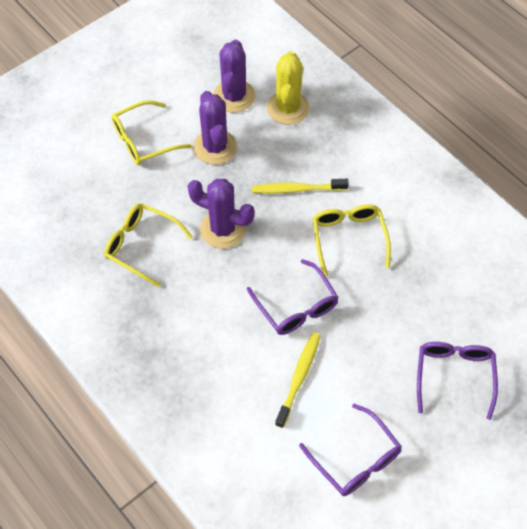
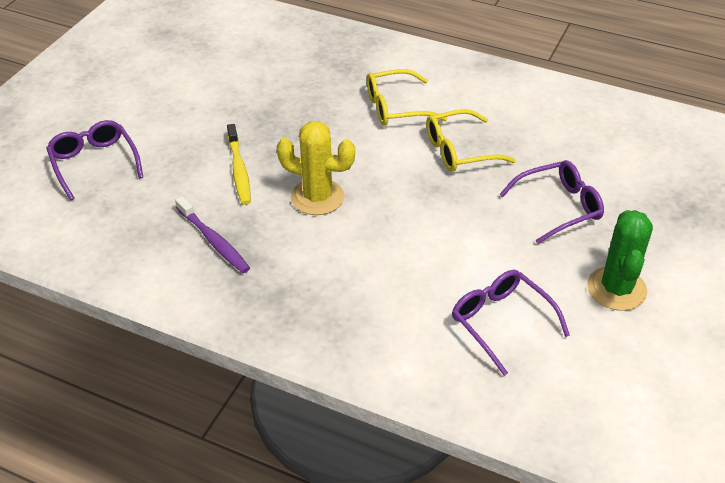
green cactus: none = 0 -> [587,210,653,311] = 1
purple cactus: [188,179,255,248] [193,91,237,165] [213,40,255,113] = 3 -> none = 0
purple toothbrush: none = 0 -> [175,196,250,273] = 1
yellow glasses: [104,203,193,287] [112,100,191,165] [313,204,391,276] = 3 -> [367,69,447,126] [426,109,516,172] = 2
yellow toothbrush: [252,179,349,194] [275,332,321,428] = 2 -> [227,124,251,205] = 1

